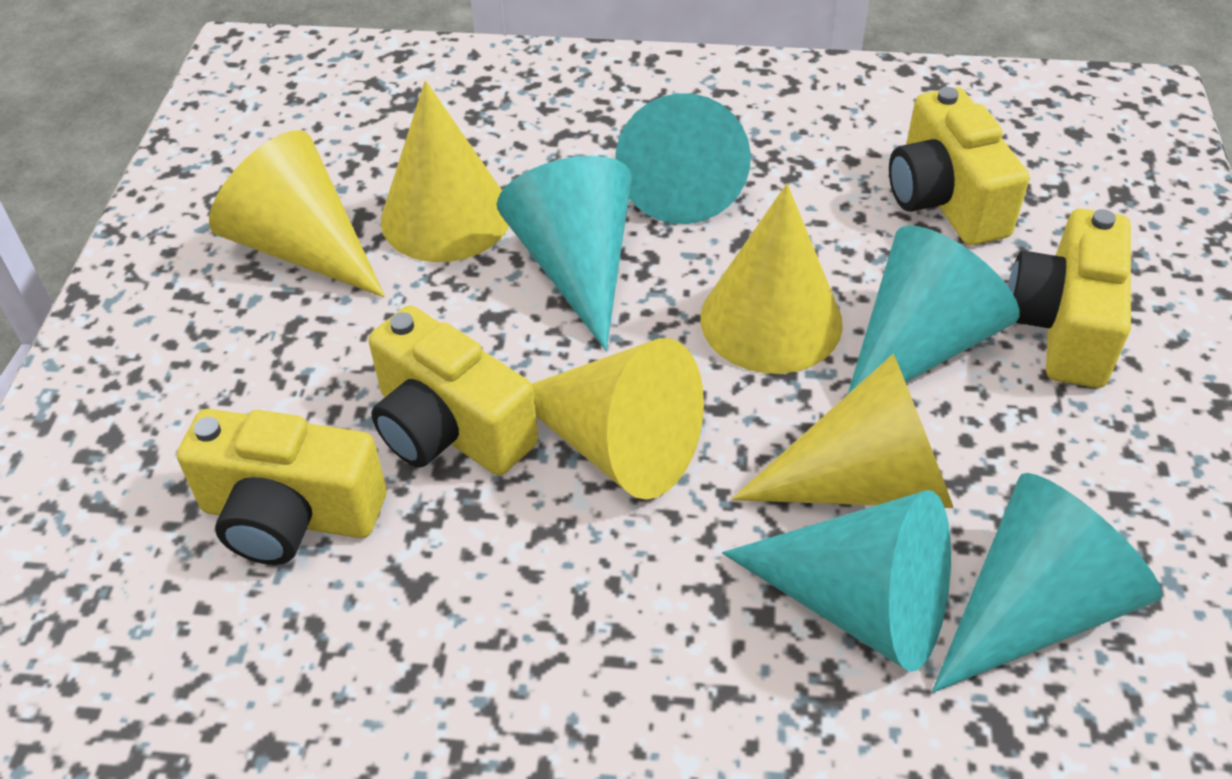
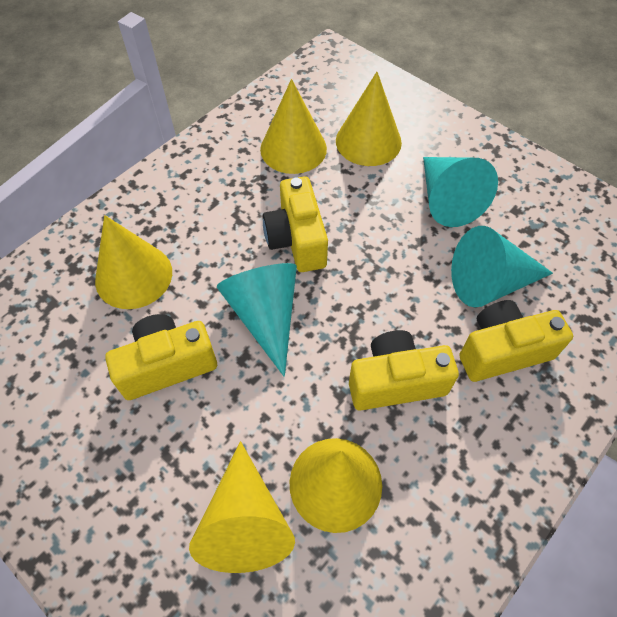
turquoise cone: [497,156,632,350] [616,93,751,224] [722,490,951,672] [848,226,1020,394] [932,473,1162,693] = 5 -> [217,263,297,377] [423,157,498,227] [451,226,553,307] = 3

